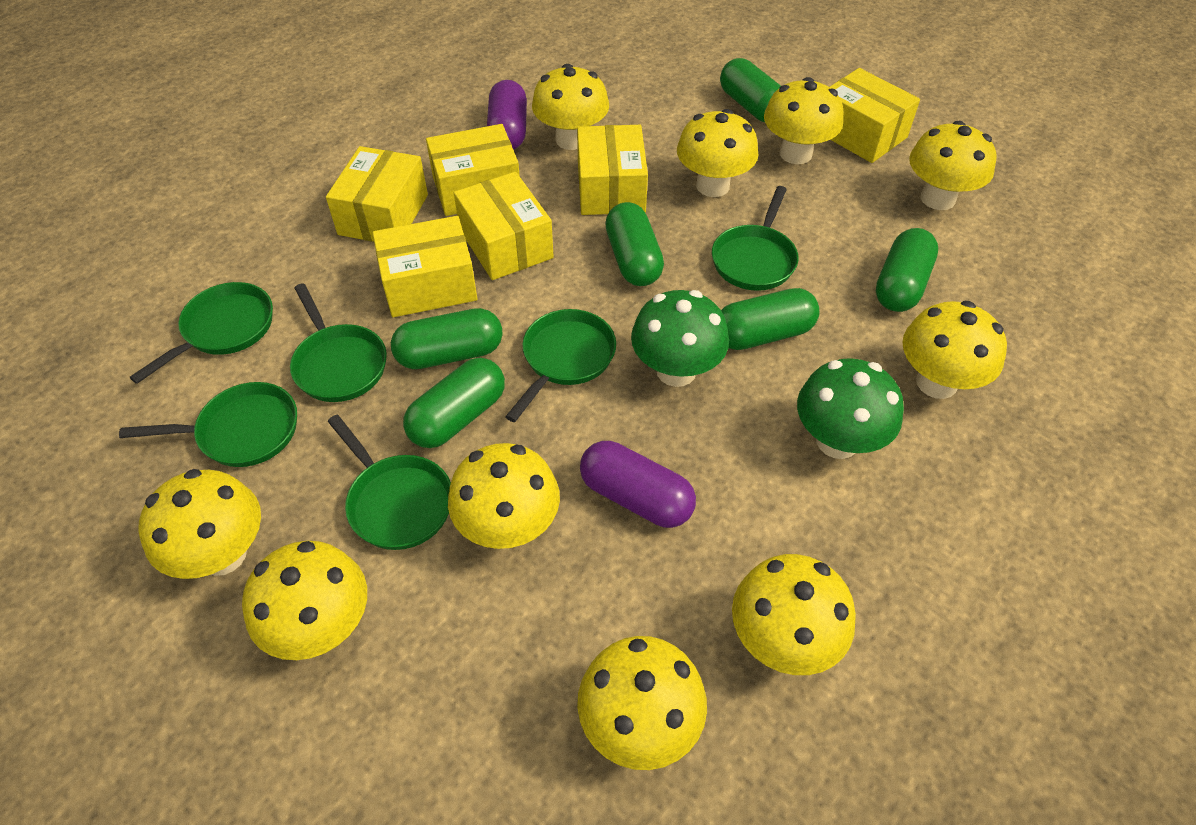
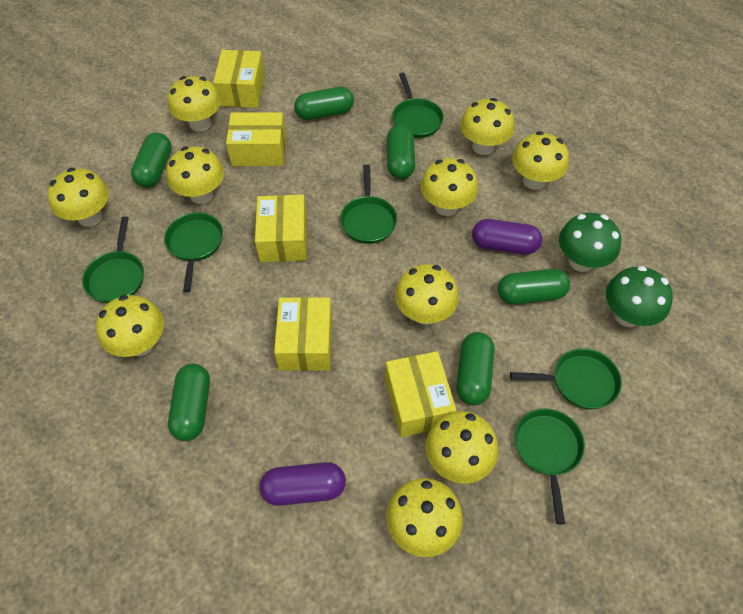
yellow box: [326,146,428,242] [373,216,477,317] [426,124,520,216] [454,172,554,280] [577,125,648,215] [830,68,920,163] = 6 -> [213,50,265,108] [226,112,286,166] [255,195,307,262] [274,297,332,371] [385,351,457,437] = 5

